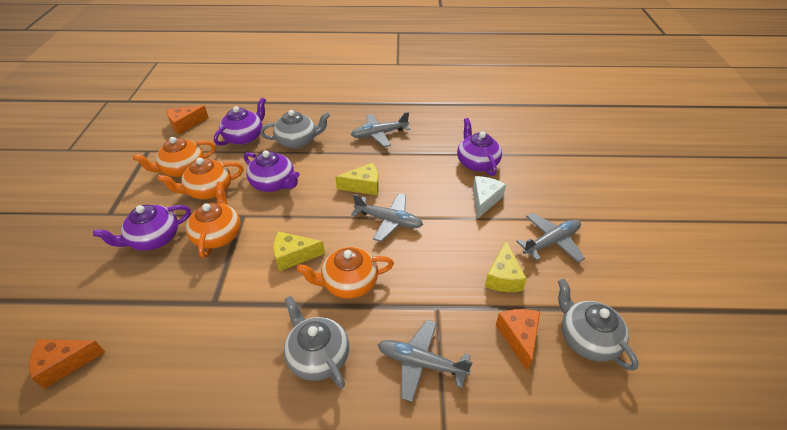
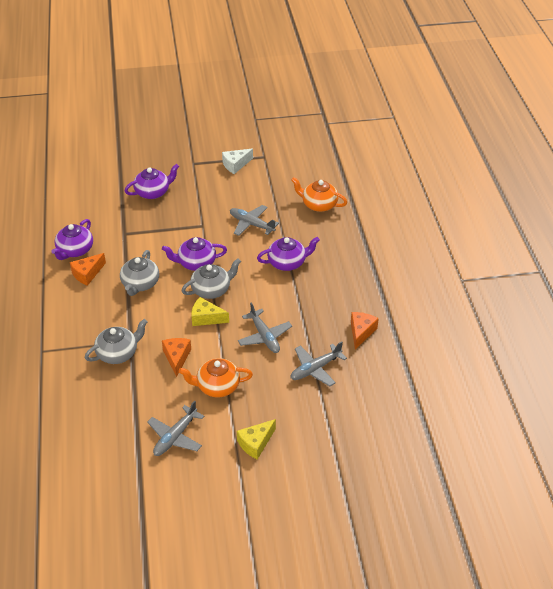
orange teapot: [133,137,216,177] [158,158,244,199] [186,182,241,258] [297,247,394,299] = 4 -> [179,358,253,397] [291,177,347,212] = 2
yellow cheese: [273,231,325,271] [335,163,378,195] [484,241,527,292] = 3 -> [191,297,229,326] [237,419,276,460] = 2

